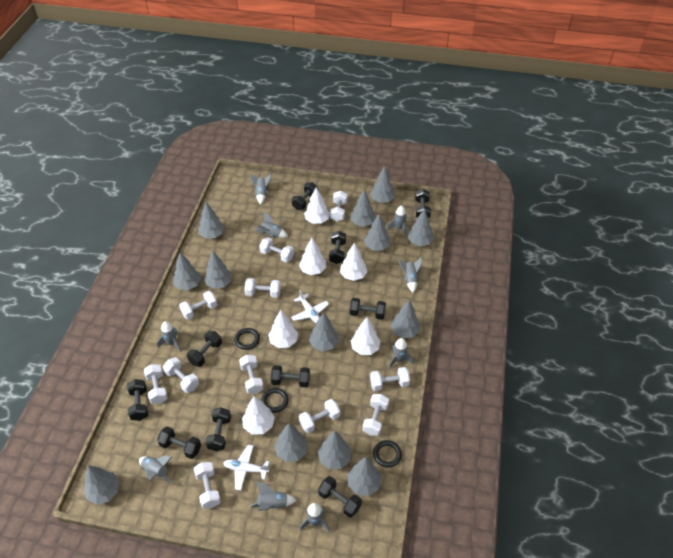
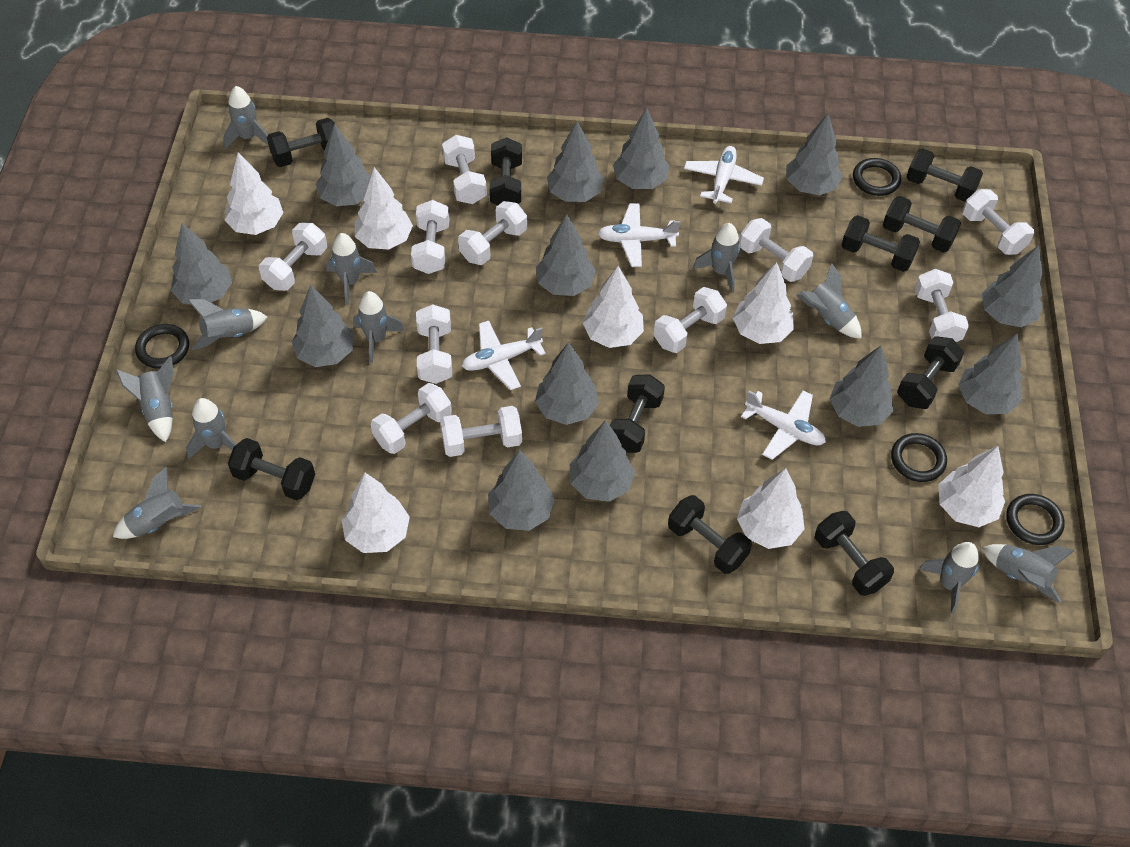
black ring: [234,328,260,350] [261,388,289,413] [373,440,402,468] = 3 -> [135,324,189,369] [853,158,901,196] [891,433,947,482] [1006,494,1065,545] = 4
grey rocket: [139,455,173,483] [157,321,181,352] [250,174,272,204] [250,482,296,511] [255,212,288,238] [300,503,330,532] [387,205,407,236] [389,338,413,369] [398,257,422,293] = 9 -> [113,467,201,539] [116,356,174,442] [186,398,237,459] [188,299,267,350] [223,86,268,149] [326,233,377,305] [353,291,404,363] [693,223,740,293] [797,263,862,339] [919,542,980,614] [982,544,1075,602] = 11
white plane: [223,445,269,490] [291,290,329,323] = 2 -> [462,321,546,390] [598,203,680,267] [684,146,764,204] [741,390,826,460] = 4
white tree: [242,396,275,435] [268,310,298,348] [299,238,326,275] [304,187,330,224] [340,243,368,281] [351,317,381,355] = 6 -> [225,152,284,235] [342,473,410,553] [355,167,413,250] [583,266,644,348] [733,262,794,344] [737,468,805,549] [939,446,1005,527] = 7

